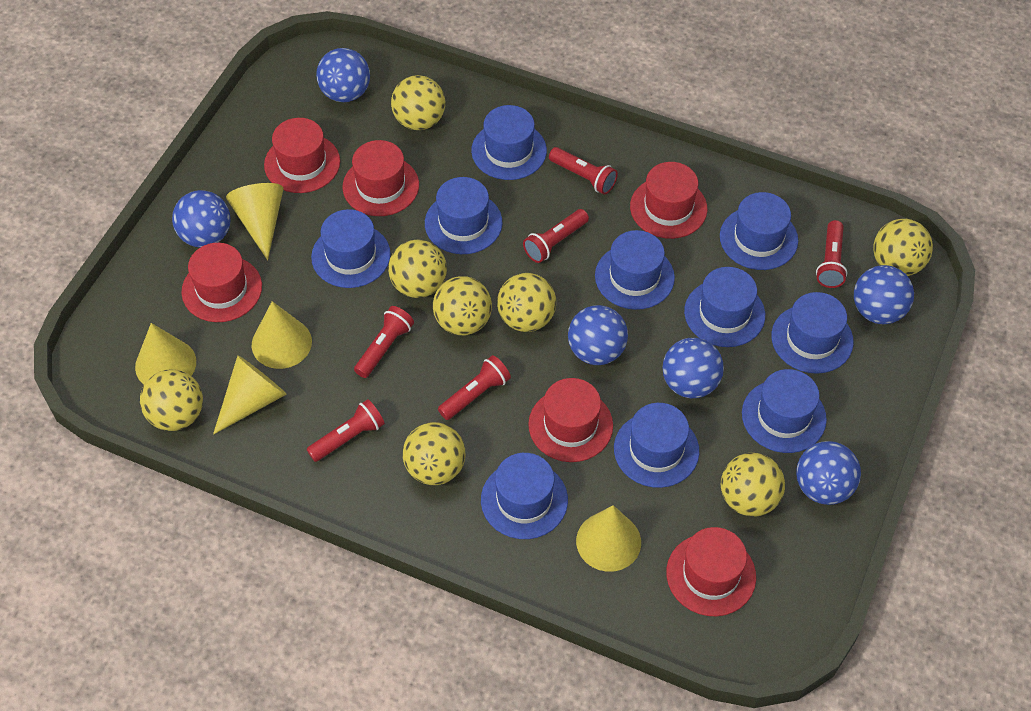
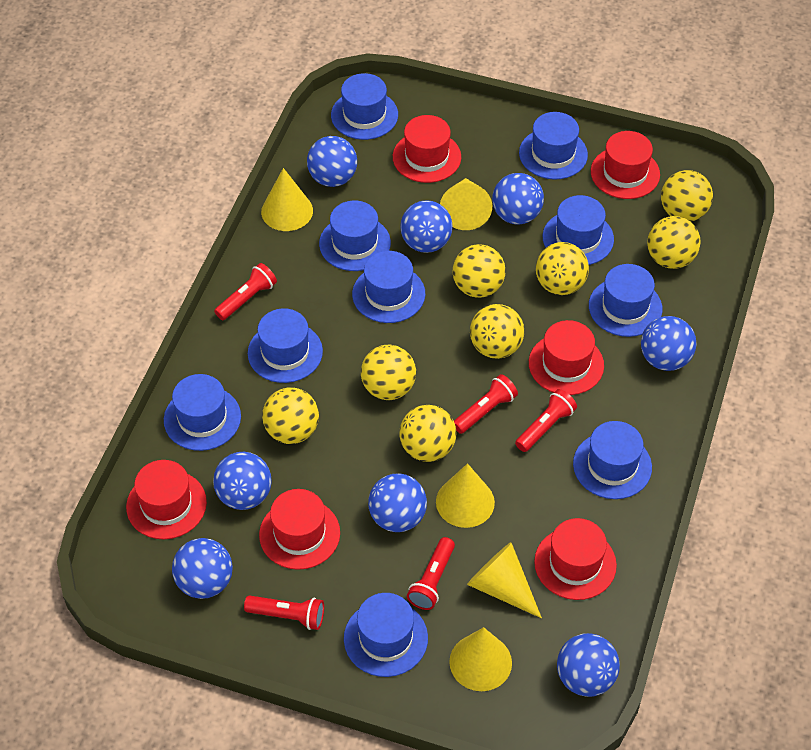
blue ball: [172,190,231,248] [316,48,370,102] [568,305,628,365] [663,338,724,398] [796,441,861,505] [854,265,914,324] = 6 -> [172,538,233,599] [213,452,272,510] [307,136,357,187] [368,474,427,532] [400,200,453,253] [492,173,544,225] [557,633,620,697] [641,316,697,371] = 8
red flashlight: [307,399,385,462] [354,306,414,378] [438,355,511,420] [523,209,589,263] [549,147,618,195] [816,220,847,288] = 6 -> [214,263,277,320] [244,596,324,630] [407,537,455,610] [454,374,518,434] [515,389,577,452] = 5

